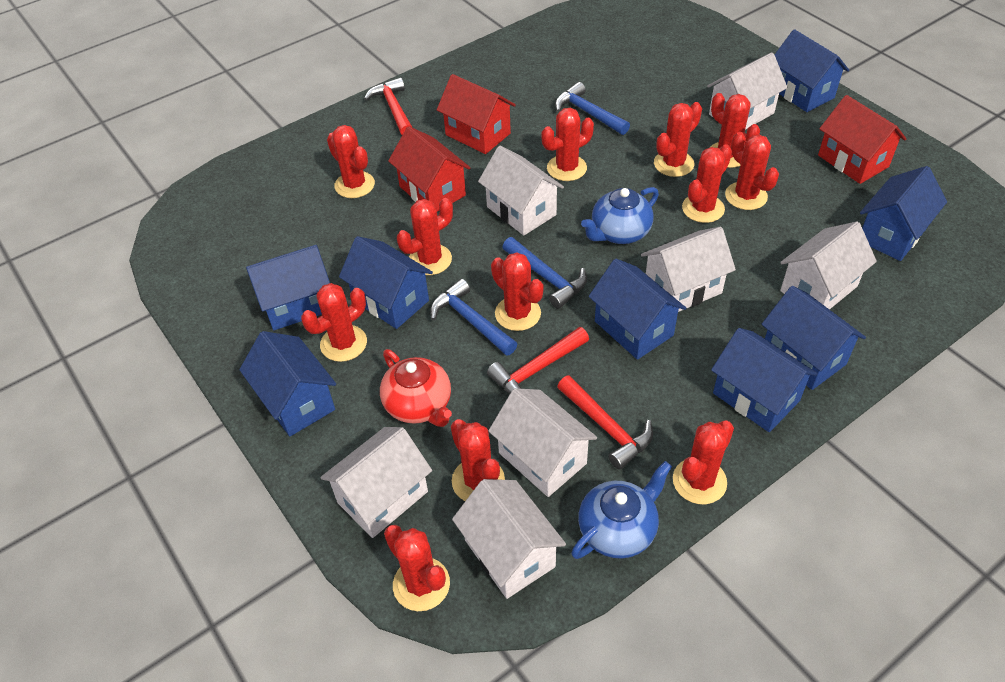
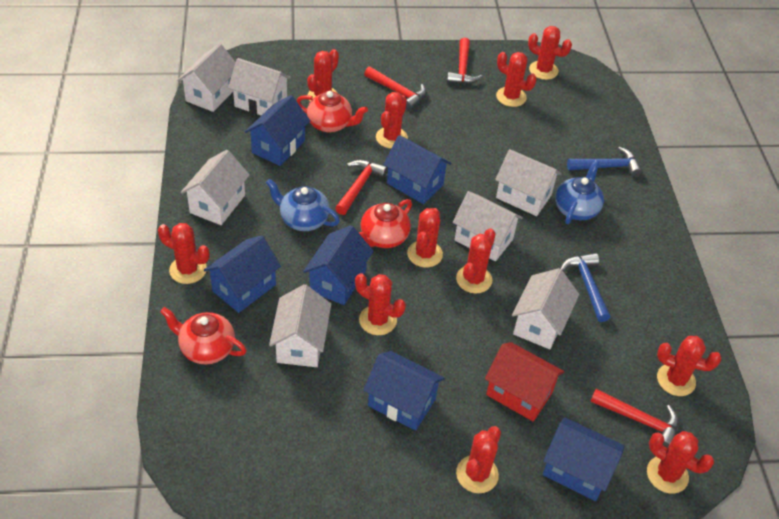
blue hammer: [430,279,517,356] [502,237,587,309] [555,82,630,135] = 3 -> [560,253,610,322] [567,147,642,177] = 2
blue house: [239,331,336,436] [246,245,330,330] [339,236,433,329] [589,259,687,360] [711,328,818,432] [761,286,866,390] [774,29,849,112] [860,166,947,261] = 8 -> [204,235,281,313] [245,95,310,166] [303,225,373,305] [363,351,445,431] [383,135,452,204] [543,417,625,501] = 6
red cactus: [301,283,367,362] [327,125,375,198] [384,525,450,611] [397,198,453,275] [451,419,505,501] [491,252,544,331] [542,108,594,181] [654,102,702,177] [673,421,734,504] [682,144,732,223] [711,93,760,168] [725,132,779,210] = 12 -> [158,223,210,284] [307,49,339,101] [355,273,406,335] [376,92,408,148] [407,208,443,268] [456,228,496,294] [456,426,501,493] [496,52,537,107] [528,26,572,80] [647,431,714,494] [657,336,721,396] = 11
red hammer: [364,77,413,135] [487,327,589,394] [557,375,653,470] = 3 -> [335,160,388,215] [364,67,426,110] [447,38,483,84] [590,389,679,448] = 4
red house: [388,126,470,212] [437,74,516,154] [818,95,907,184] = 3 -> [485,342,564,422] = 1
red teapot: [380,349,452,427] = 1 -> [160,307,247,364] [297,91,368,133] [358,199,412,248] = 3

